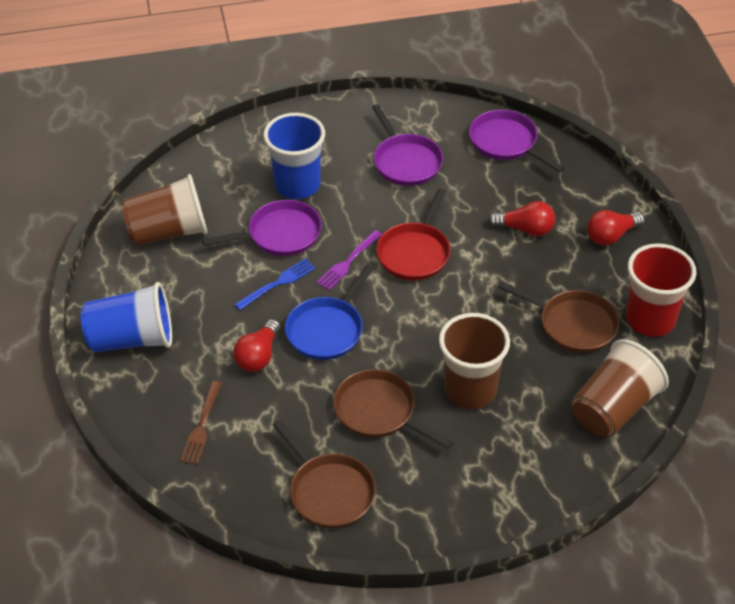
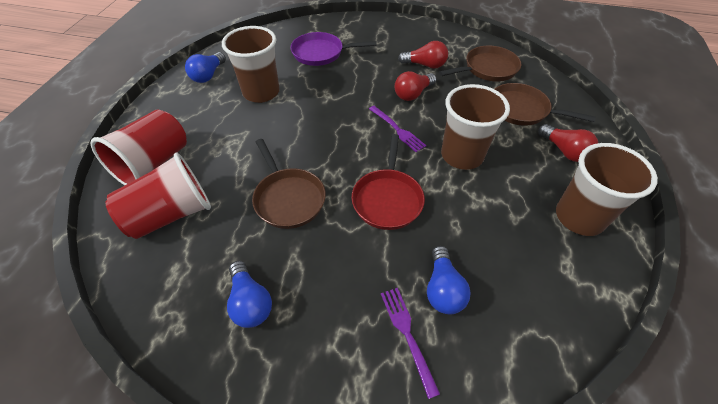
blue cup: [81,282,172,352] [263,113,325,199] = 2 -> none = 0
blue fork: [234,258,316,310] = 1 -> none = 0
blue light bulb: none = 0 -> [185,52,226,83] [227,261,272,328] [427,246,471,314] = 3
blue pan: [285,264,374,360] = 1 -> none = 0
brown fork: [180,381,222,465] = 1 -> none = 0
purple fork: [316,230,382,290] = 1 -> [369,106,427,152] [381,288,440,399] = 2
purple pan: [202,200,322,256] [372,104,443,186] [469,110,565,173] = 3 -> [291,32,377,66] = 1
red cup: [626,243,696,337] = 1 -> [90,109,187,185] [105,152,211,239] = 2

